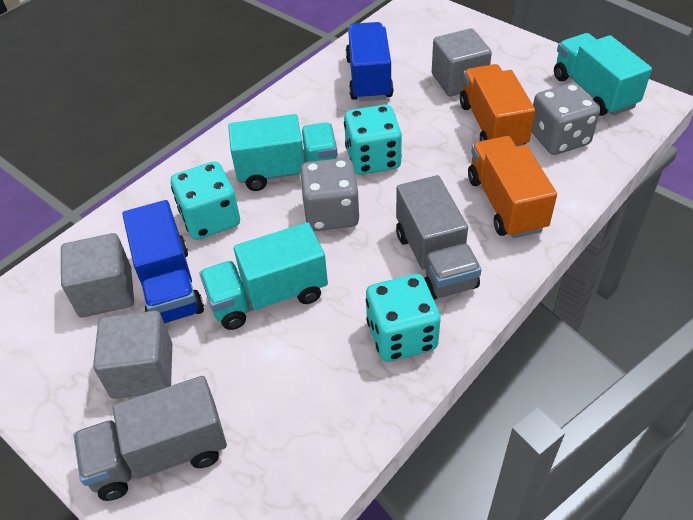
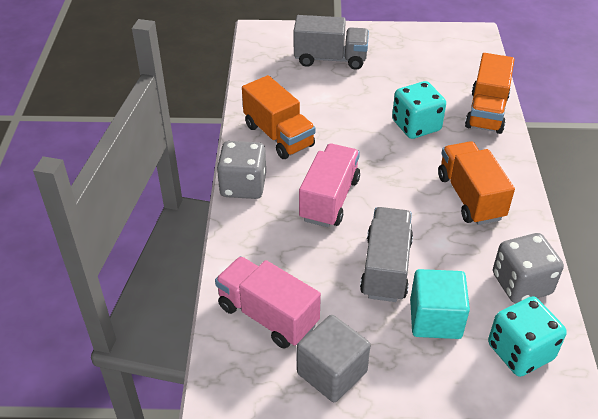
blue truck: [122,200,204,324] [346,22,394,101] = 2 -> none = 0
grey cube: [61,233,134,318] [93,311,172,399] [432,28,492,96] = 3 -> [297,315,370,402] = 1
orange truck: [460,64,535,147] [468,136,557,238] = 2 -> [242,75,316,159] [438,141,515,225] [465,53,514,134] = 3
pink truck: none = 0 -> [215,256,321,349] [299,144,360,227] = 2
turquoise cube: none = 0 -> [410,269,470,339] = 1
turquoise dice: [171,161,240,240] [344,104,402,175] [366,274,441,362] = 3 -> [392,81,446,139] [488,296,567,377] = 2
turquoise truck: [199,222,328,330] [228,114,338,191] [554,33,652,116] = 3 -> none = 0

